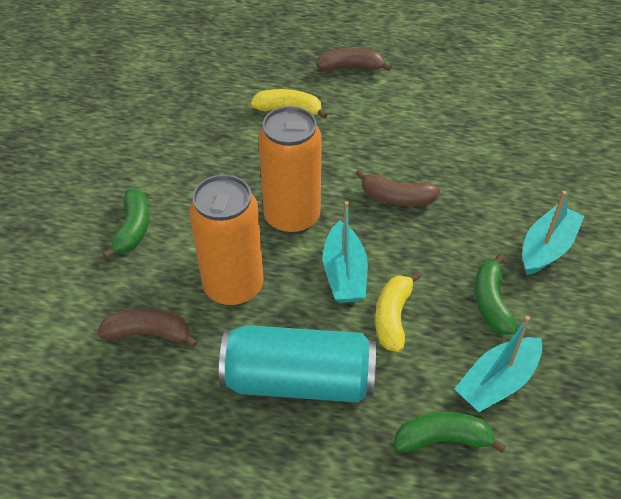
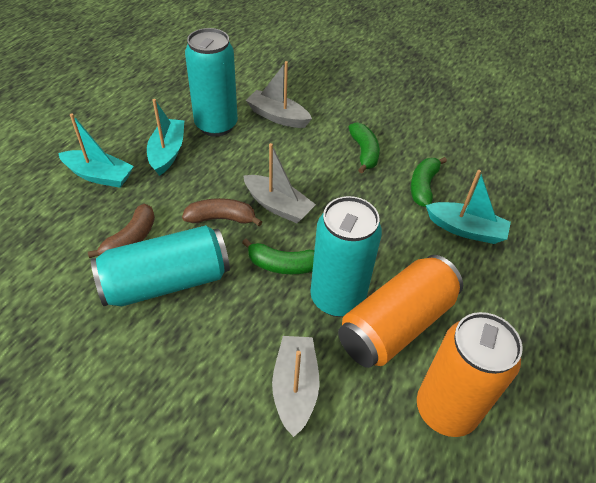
brown banana: [98,308,197,348] [317,48,392,71] [355,169,440,207] = 3 -> [88,204,155,258] [182,198,262,226] = 2
grey boat: none = 0 -> [243,143,316,223] [246,61,312,128] [272,336,320,437] = 3
turquoise can: [219,325,376,403] = 1 -> [91,225,230,306] [185,28,238,137] [310,196,382,317] = 3
yellow banana: [251,89,328,119] [375,271,421,352] = 2 -> none = 0

